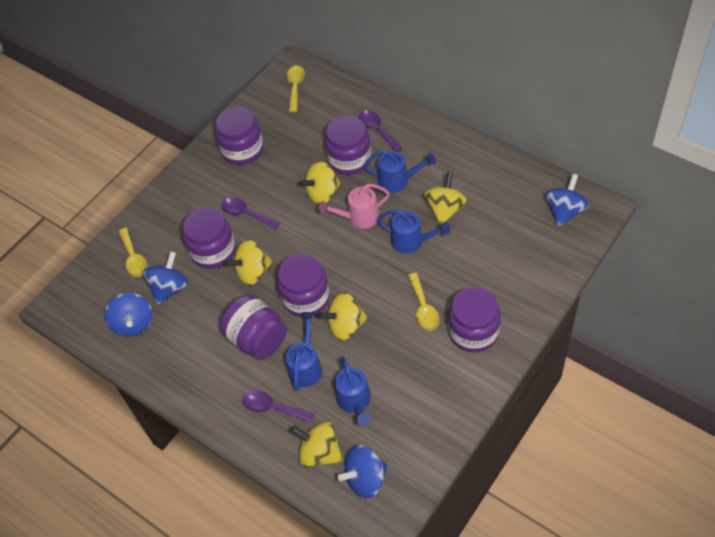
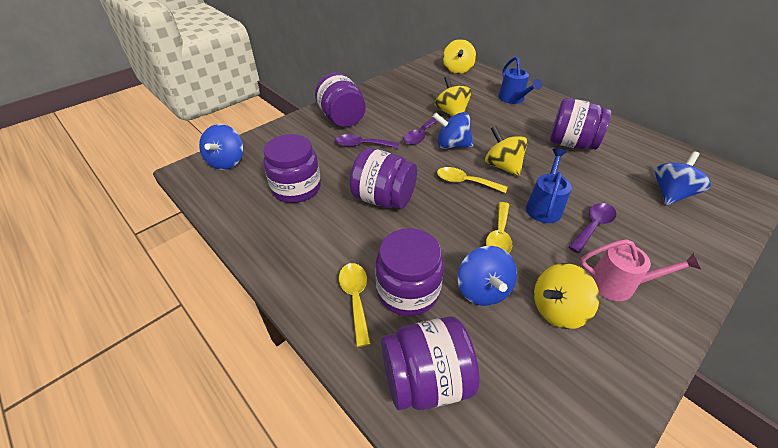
blue watering can: [285,312,322,391] [335,357,371,426] [363,150,436,193] [377,209,450,254] = 4 -> [498,57,542,104] [526,148,572,223] = 2
yellow spinning top: [225,240,273,285] [291,422,343,468] [299,161,341,204] [318,293,368,340] [424,172,467,226] = 5 -> [435,76,472,116] [443,39,476,74] [485,126,528,177] [534,263,599,329] = 4

